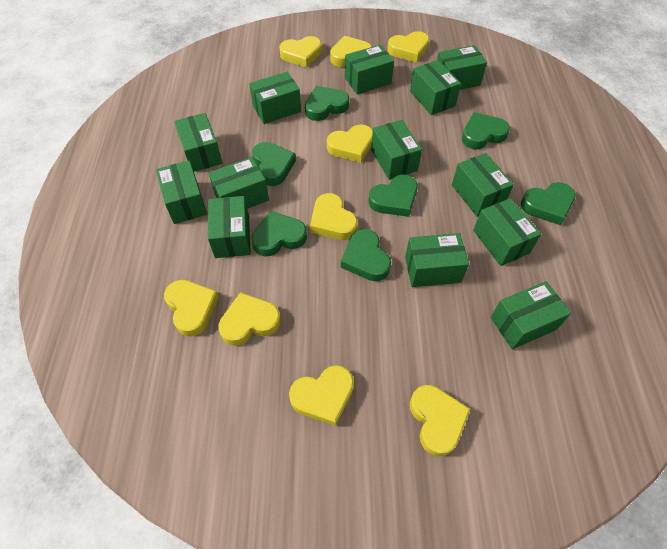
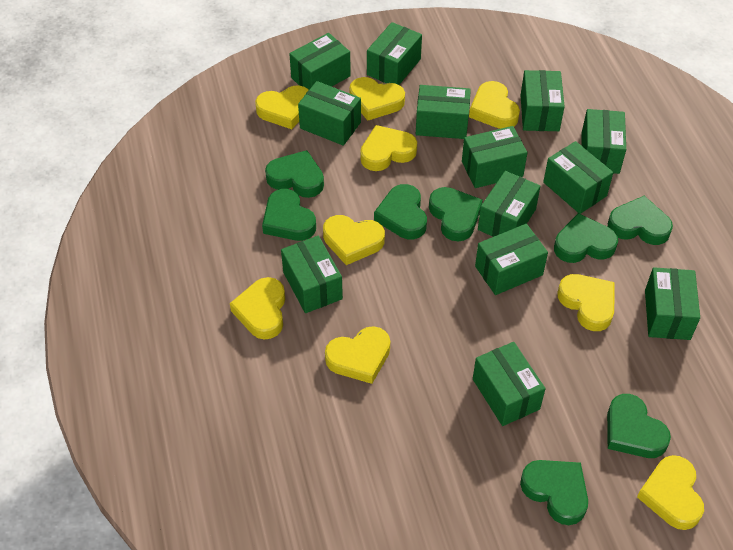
green heart: [251,211,307,257] [252,142,296,186] [305,86,349,121] [341,229,391,281] [369,175,418,217] [462,112,510,149] [521,182,576,225] = 7 -> [262,189,316,241] [265,150,324,198] [374,184,427,239] [429,187,483,241] [520,460,588,525] [554,213,618,263] [607,394,671,458] [608,196,673,245] = 8

